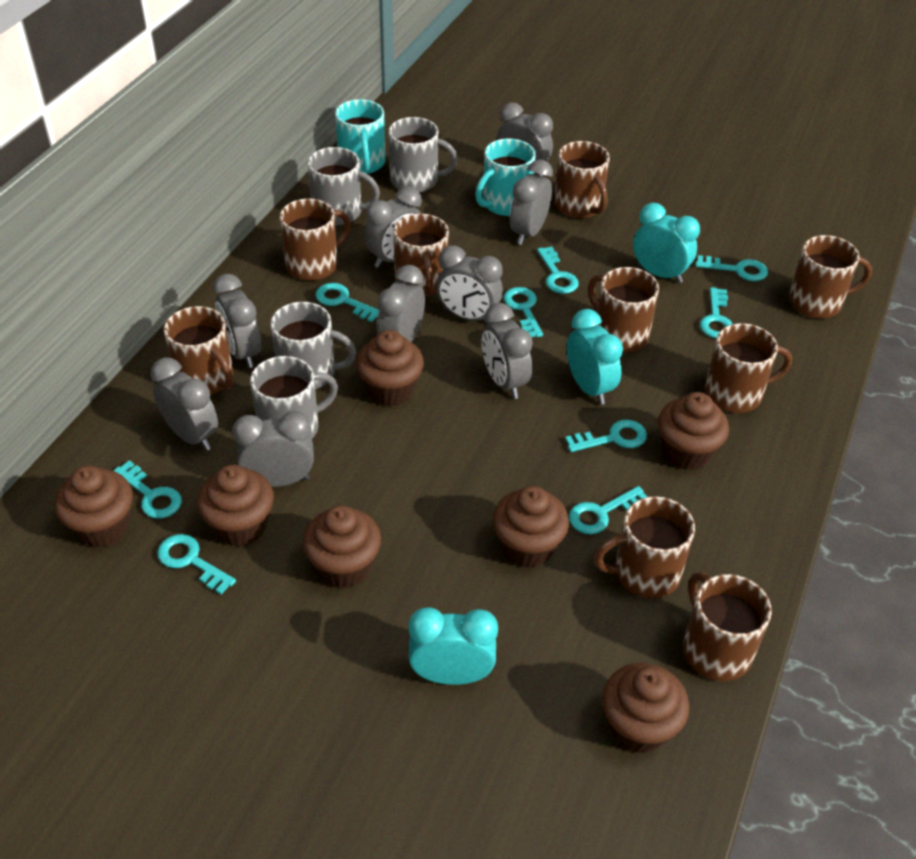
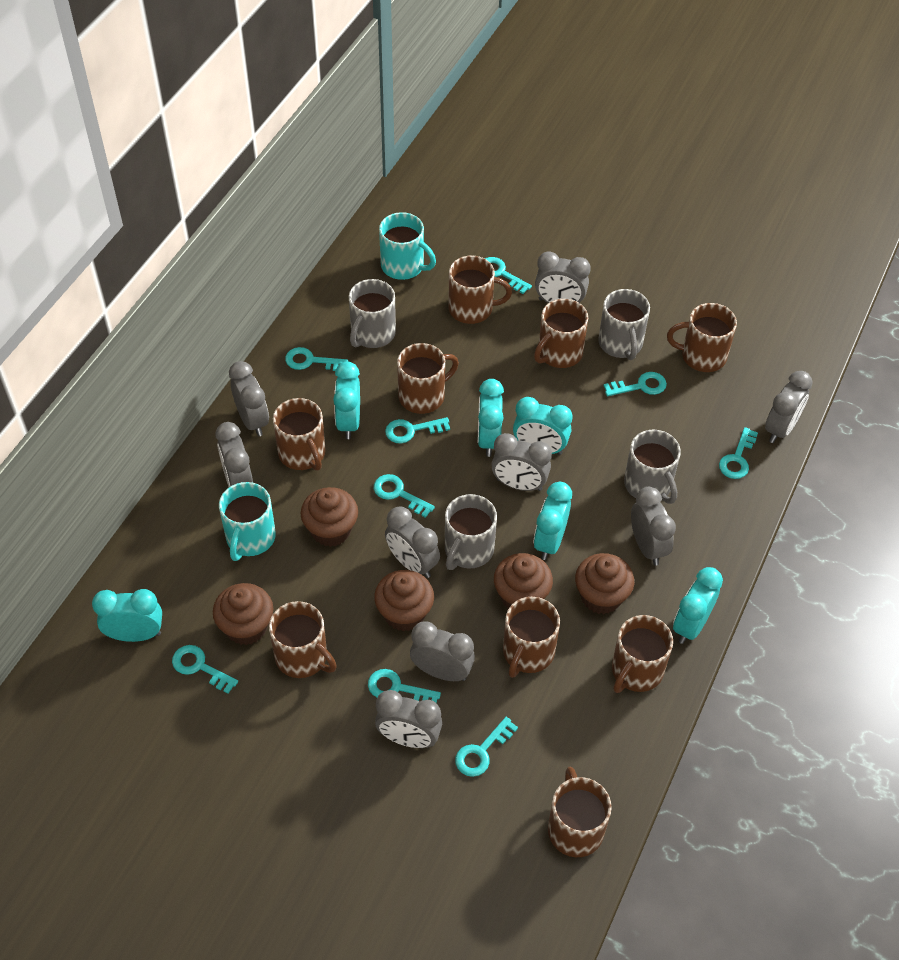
brown cupcake: [54,465,133,548] [197,465,274,546] [303,505,381,588] [356,330,424,406] [493,486,569,568] [602,663,690,754] [658,392,729,470] = 7 -> [213,583,273,645] [301,487,358,547] [374,570,434,632] [494,553,553,609] [575,553,634,614] = 5
turquoise clock: [408,607,498,685] [566,309,623,405] [633,203,700,283] = 3 -> [92,589,162,642] [333,362,360,439] [478,379,504,457] [513,397,573,455] [534,482,572,560] [673,567,723,644] = 6

